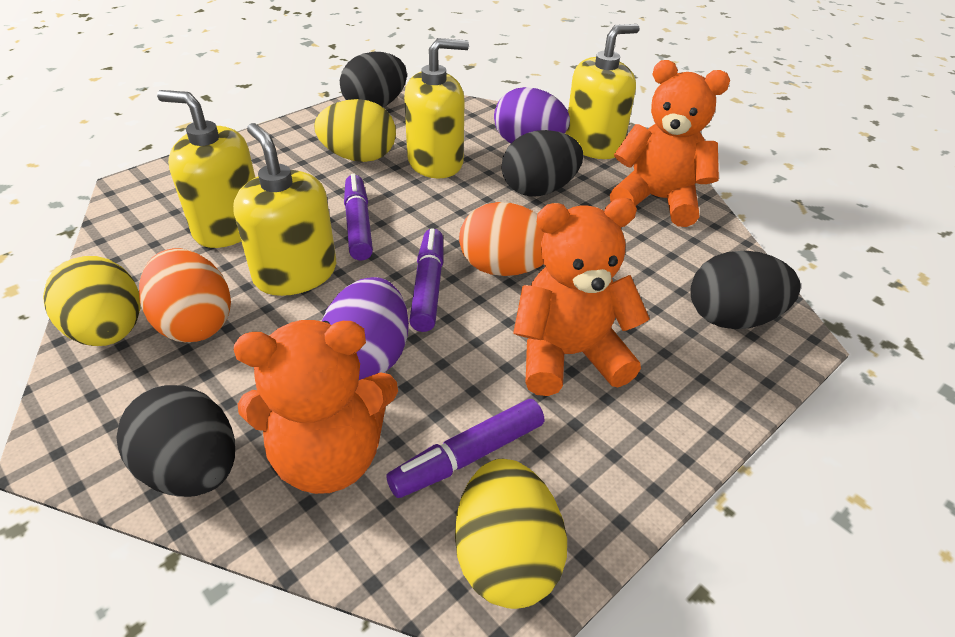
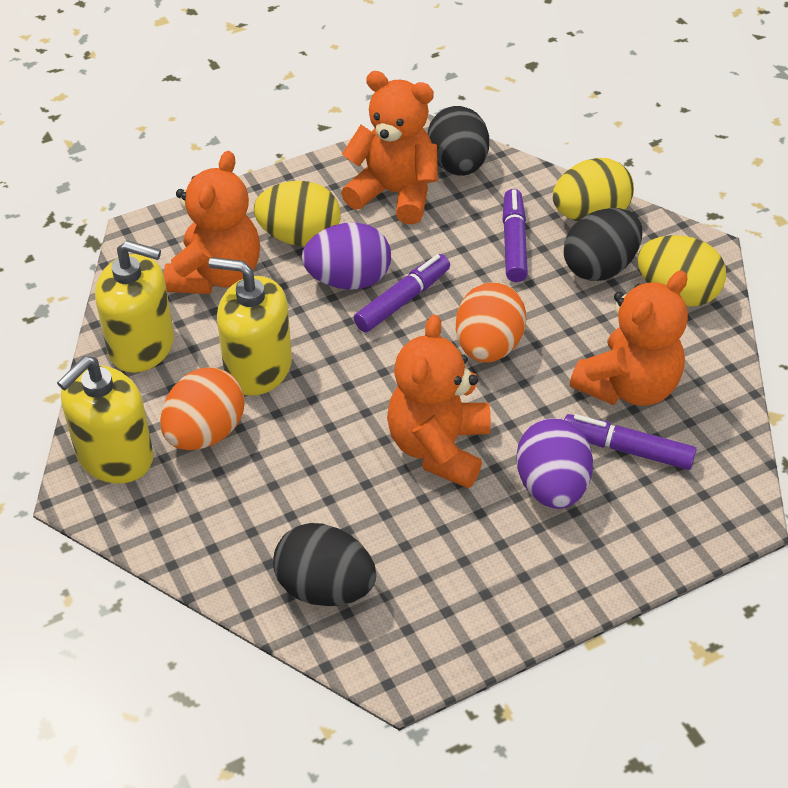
black egg: [116,385,235,497] [340,52,407,107] [502,130,583,197] [690,251,801,329] = 4 -> [273,523,376,606] [427,106,489,176] [564,208,642,281] = 3
orange teddy bear: [234,320,398,494] [513,198,650,396] [610,60,730,227] = 3 -> [164,151,260,294] [341,71,438,224] [387,315,491,488] [570,271,688,406] = 4
yellow soap dispenser: [157,90,255,248] [233,123,336,296] [404,38,469,178] [565,24,639,159] = 4 -> [57,356,154,483] [95,240,174,373] [209,257,292,396] = 3

